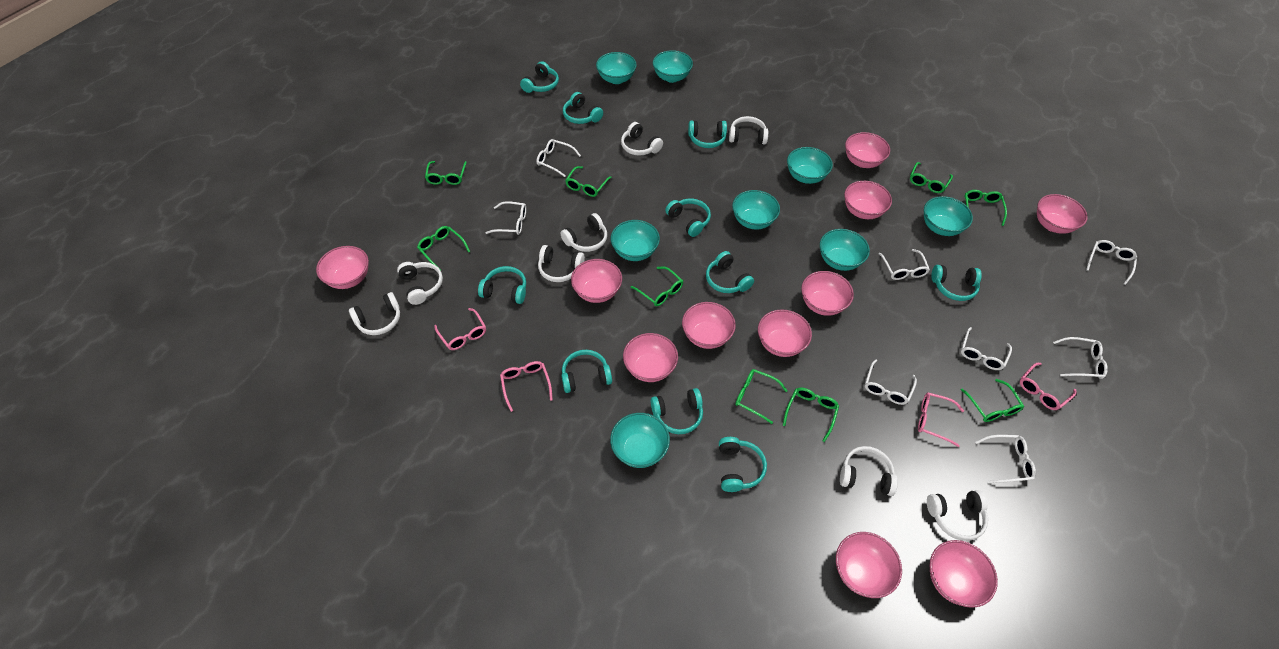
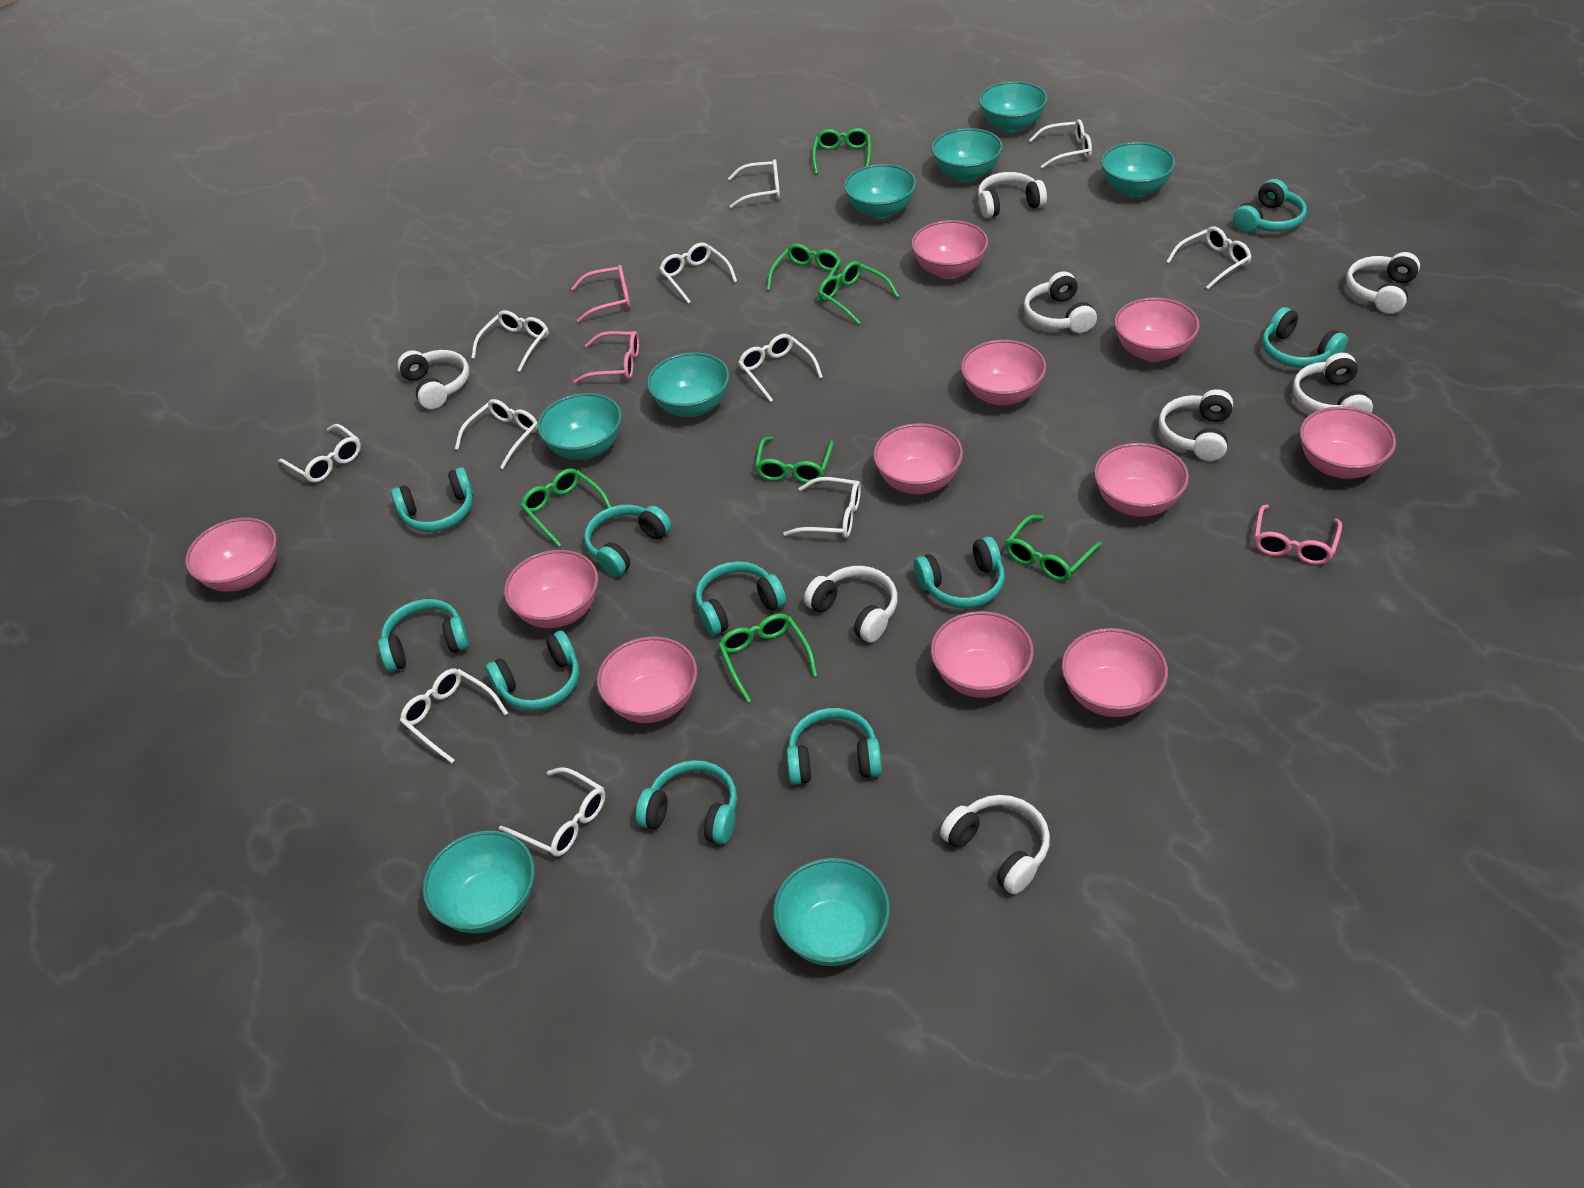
green glasses: [417,226,470,271] [425,161,467,185] [565,166,611,197] [631,266,683,306] [736,369,788,424] [783,388,839,442] [910,162,953,193] [961,379,1024,422] [964,190,1007,226] = 9 -> [520,468,611,547] [718,614,817,703] [755,436,834,483] [766,244,841,302] [812,128,871,174] [818,261,899,324] [1006,515,1102,581] = 7
pink glasses: [434,308,486,350] [500,361,553,412] [918,392,964,447] [1020,363,1076,410] = 4 -> [571,265,630,322] [573,331,639,384] [1254,504,1342,565] = 3
white glasses: [486,201,526,235] [536,139,581,177] [865,360,917,405] [879,249,930,280] [961,327,1012,370] [975,435,1036,484] [1053,337,1108,379] [1086,240,1137,285] = 8 -> [278,424,361,483] [400,668,508,763] [455,399,538,469] [471,310,549,372] [499,767,605,857] [659,243,737,304] [728,159,780,208] [738,334,823,402] [783,477,861,538] [1029,119,1092,169] [1166,226,1252,289] = 11

